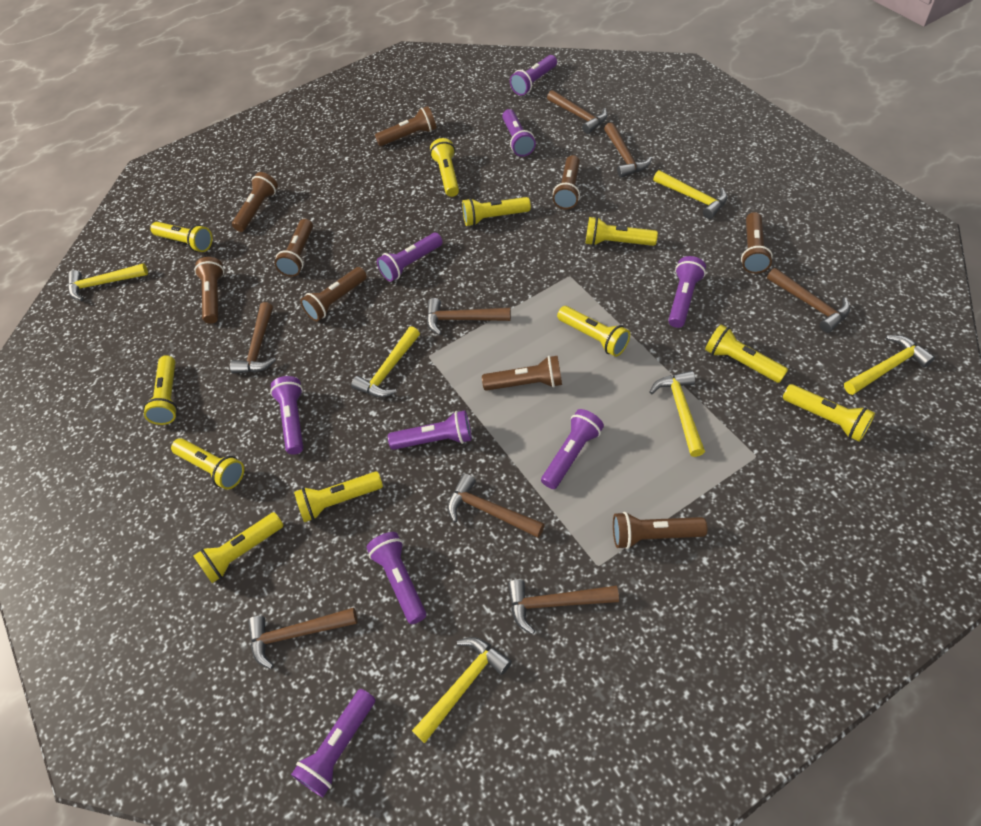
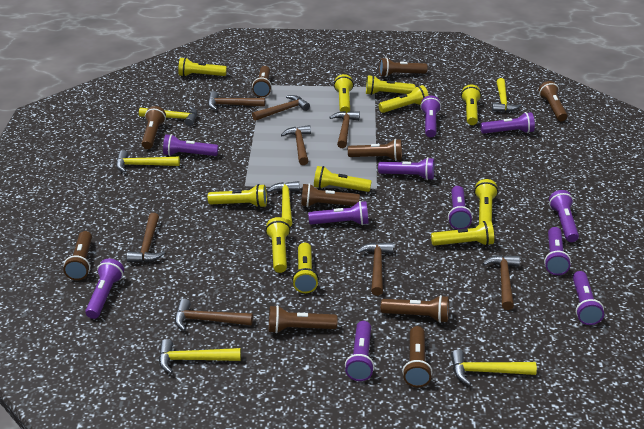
brown flashlight: [194,257,224,324] [232,172,278,232] [274,219,313,277] [300,267,367,321] [375,106,437,146] [482,356,562,391] [553,155,580,209] [613,512,707,549] [741,212,773,274] = 9 -> [63,231,92,280] [141,106,166,149] [252,66,272,97] [269,305,337,333] [301,183,360,207] [348,139,402,161] [379,57,428,77] [381,295,449,323] [402,326,432,387] [538,81,568,121] = 10
purple flashlight: [270,376,303,455] [291,689,375,797] [366,532,426,624] [377,233,443,282] [388,410,472,450] [502,109,536,157] [510,55,557,96] [541,409,604,489] [668,256,706,328] = 9 -> [85,259,124,319] [163,134,219,156] [308,201,368,225] [345,321,374,381] [378,157,434,180] [420,95,441,137] [448,186,473,229] [480,112,535,134] [544,227,571,275] [549,190,579,242] [573,271,604,325] = 11

